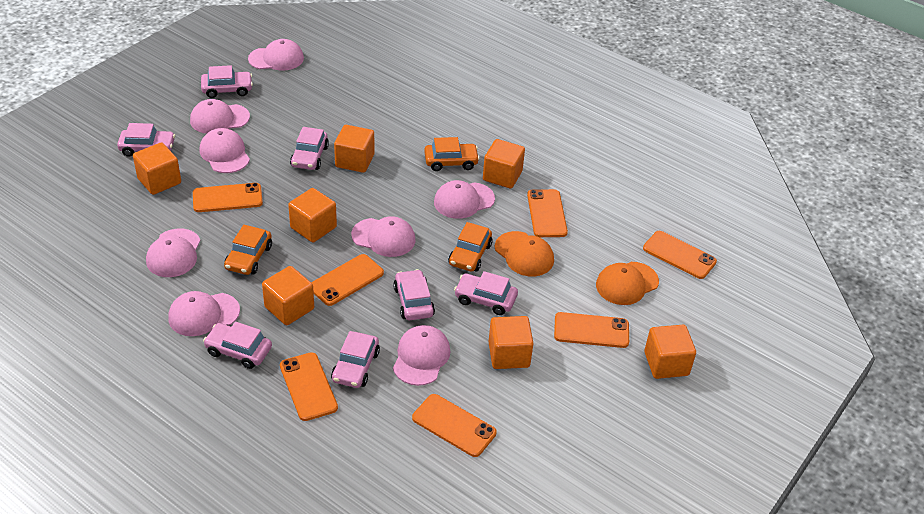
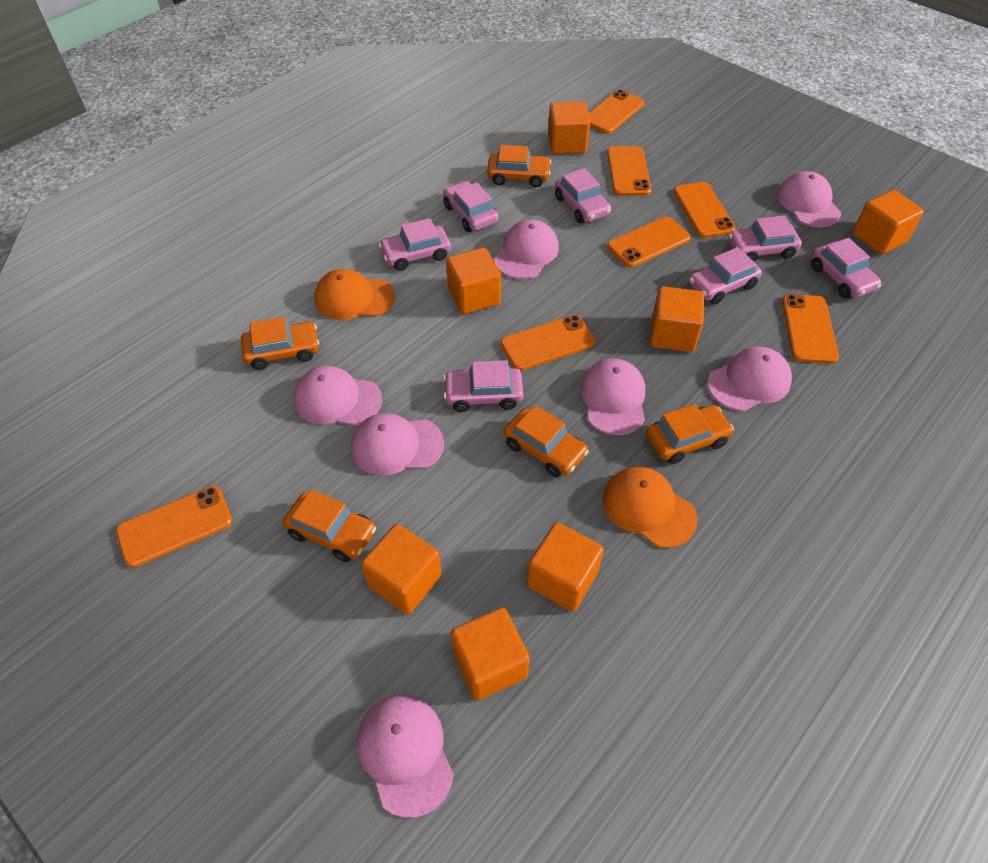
orange car: [224,225,272,275] [424,137,480,171] [448,222,493,272] = 3 -> [241,317,319,370] [283,489,376,562] [487,145,551,187] [504,405,589,477] [646,404,734,464] = 5
pink cap: [146,228,201,277] [168,291,240,336] [190,99,250,134] [200,128,250,173] [248,39,304,71] [351,216,416,257] [393,325,450,386] [434,180,495,219] = 8 -> [294,366,382,426] [351,413,444,476] [357,695,454,818] [494,219,559,279] [580,358,645,435] [708,347,792,411] [777,171,841,227] = 7

